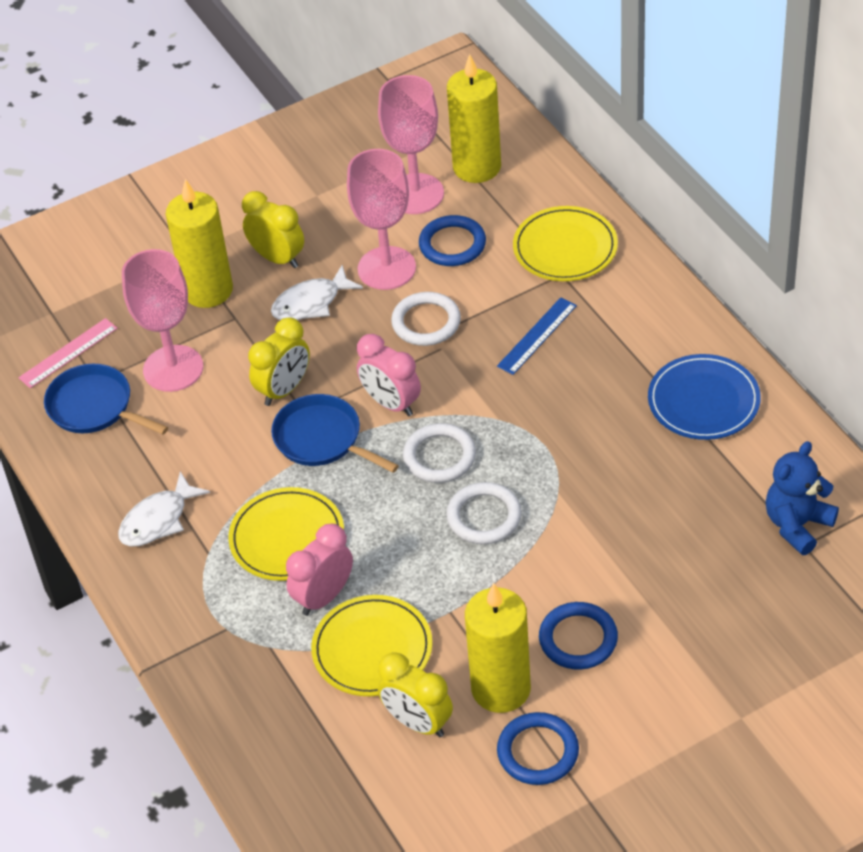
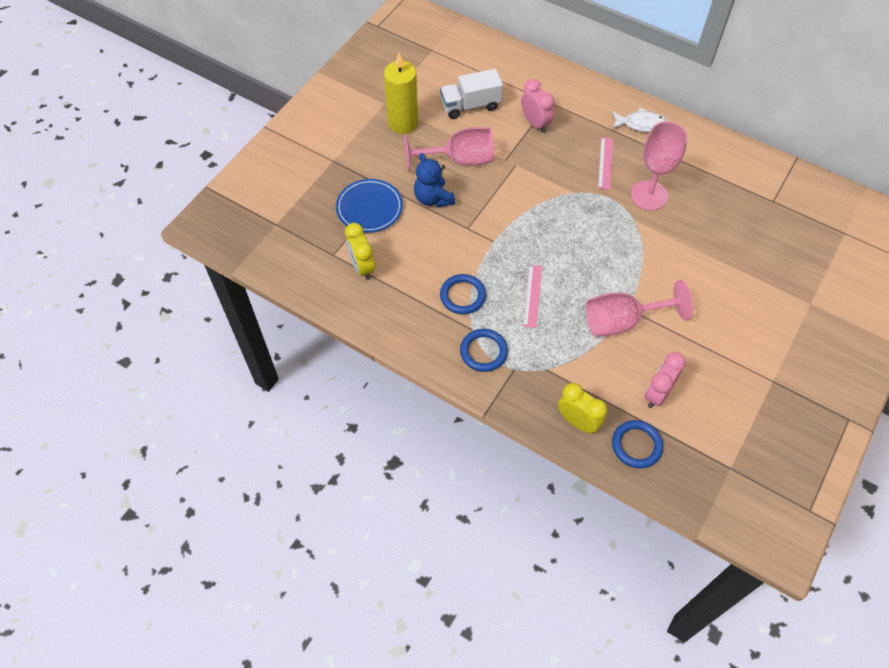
blue pan: [44,364,168,434] [271,394,399,473] = 2 -> none = 0
blue ruler: [497,297,577,375] = 1 -> none = 0
pink ruler: [18,318,118,388] = 1 -> [523,265,542,328] [598,137,613,190] = 2
white fish: [118,471,210,547] [271,265,363,320] = 2 -> [612,108,667,132] = 1
white ring: [391,292,461,346] [403,423,476,483] [446,482,522,544] = 3 -> none = 0
white truck: none = 0 -> [440,69,503,119] = 1
yellow candle: [166,179,233,308] [447,54,501,183] [465,583,531,713] = 3 -> [384,53,418,134] = 1
yellow clock: [242,191,304,268] [248,317,310,406] [378,652,453,737] = 3 -> [345,223,375,280] [558,383,608,434] = 2
yellow plate: [228,487,344,581] [311,595,432,696] [513,206,618,281] = 3 -> none = 0

